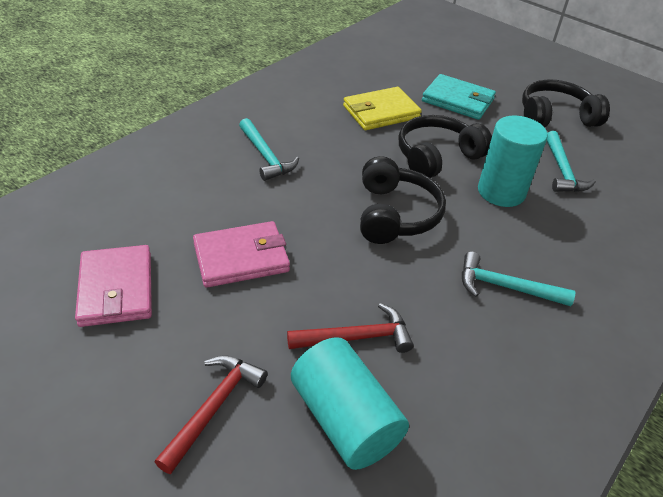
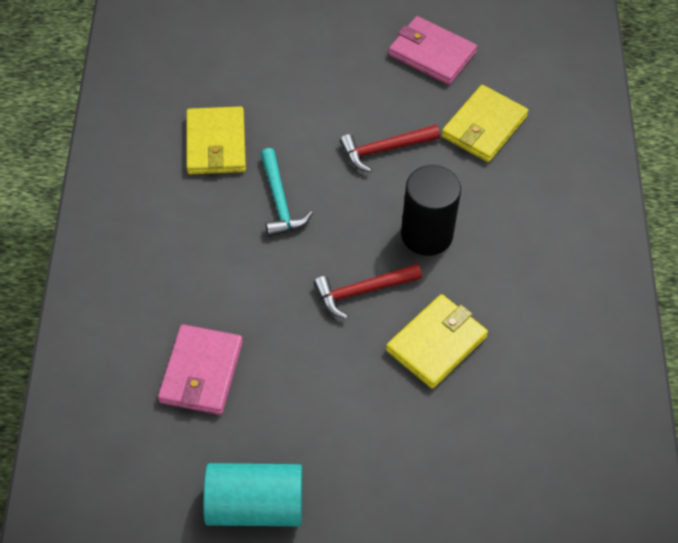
black cylinder: none = 0 -> [401,165,461,256] = 1
black headphones: [360,156,446,244] [399,115,492,178] [522,79,610,127] = 3 -> none = 0
turquoise cylinder: [291,337,409,470] [478,116,548,207] = 2 -> [203,463,302,526] = 1
turquoise hammer: [239,118,299,181] [462,252,575,306] [547,131,596,192] = 3 -> [260,148,313,237] = 1
turquoise wallet: [422,74,496,120] = 1 -> none = 0
yellow wallet: [343,87,422,130] = 1 -> [186,106,246,174] [386,294,488,389] [442,85,529,162] = 3

